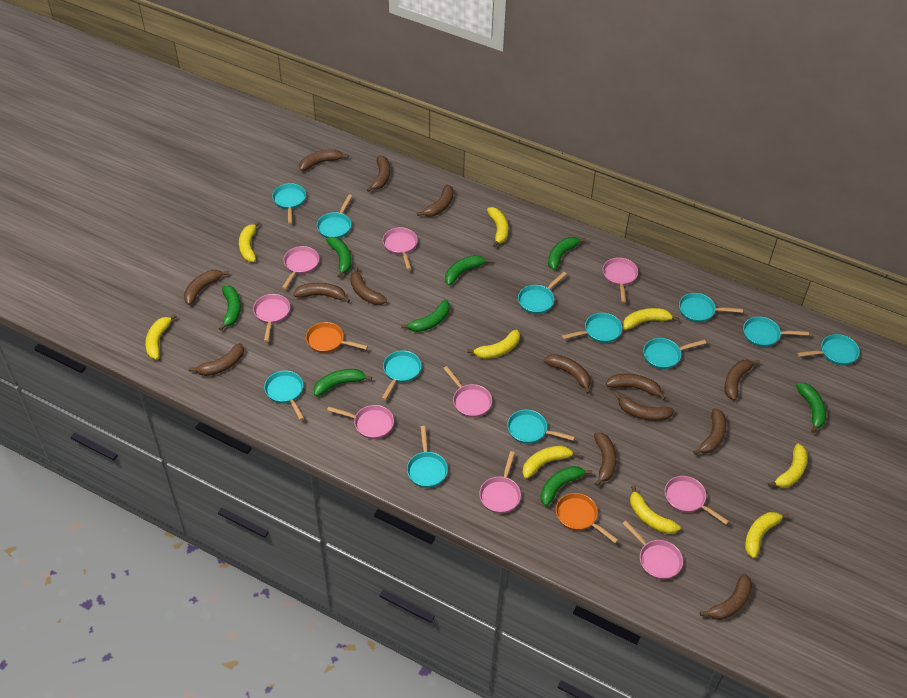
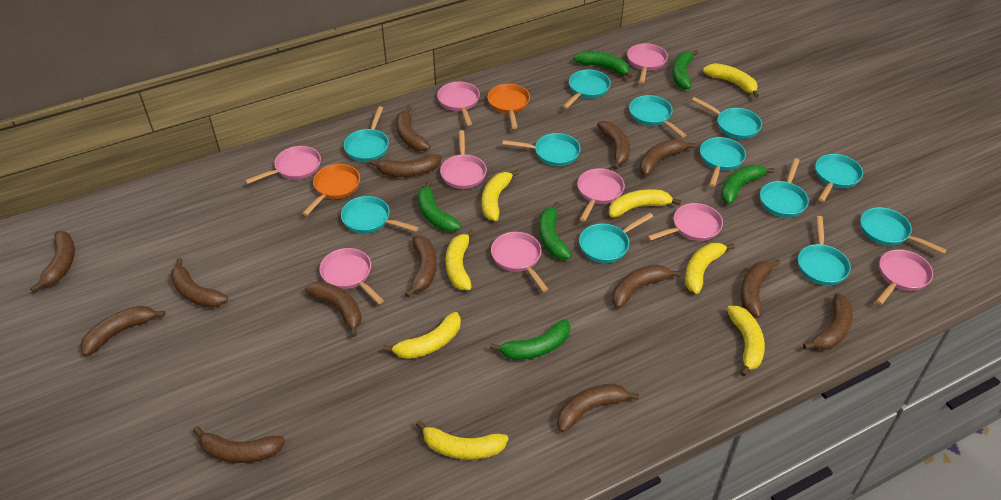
green banana: [218,286,241,331] [313,369,372,396] [326,237,351,278] [401,300,450,332] [445,255,491,286] [541,466,592,506] [548,237,586,270] [796,383,826,433] = 8 -> [418,180,461,232] [490,319,570,360] [539,202,571,259] [574,51,633,79] [672,50,699,89] [721,165,775,204] = 6
yellow banana: [145,314,177,360] [239,221,260,262] [467,330,520,359] [487,207,508,247] [522,445,580,479] [623,308,679,330] [630,486,680,534] [745,512,789,558] [768,444,808,488] = 9 -> [383,312,461,359] [416,420,509,460] [446,229,475,290] [482,170,519,221] [609,189,681,217] [685,243,735,294] [703,63,759,98] [727,306,765,377] = 8

